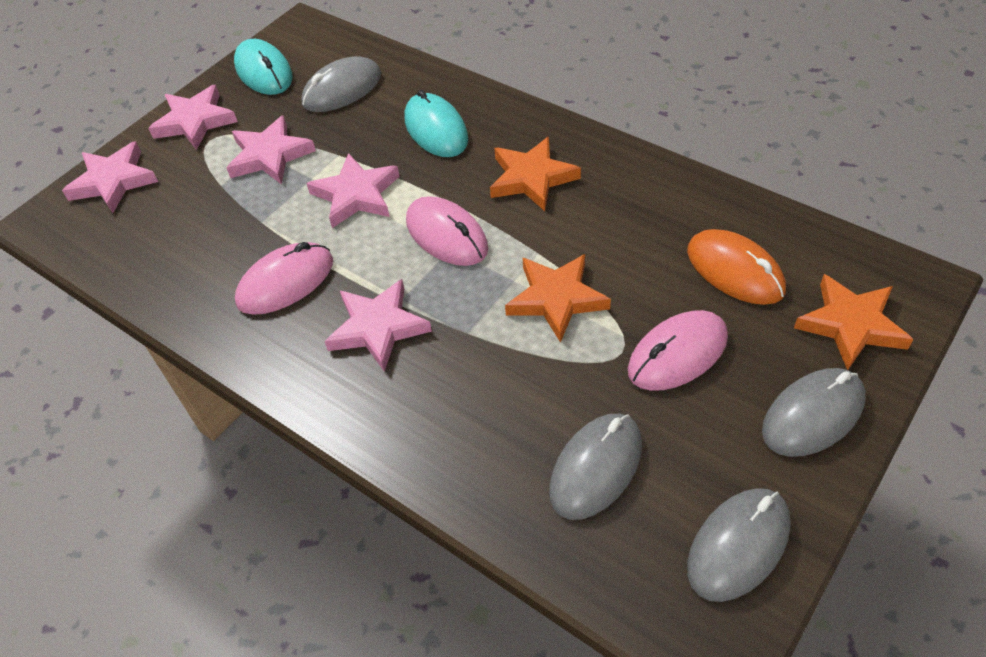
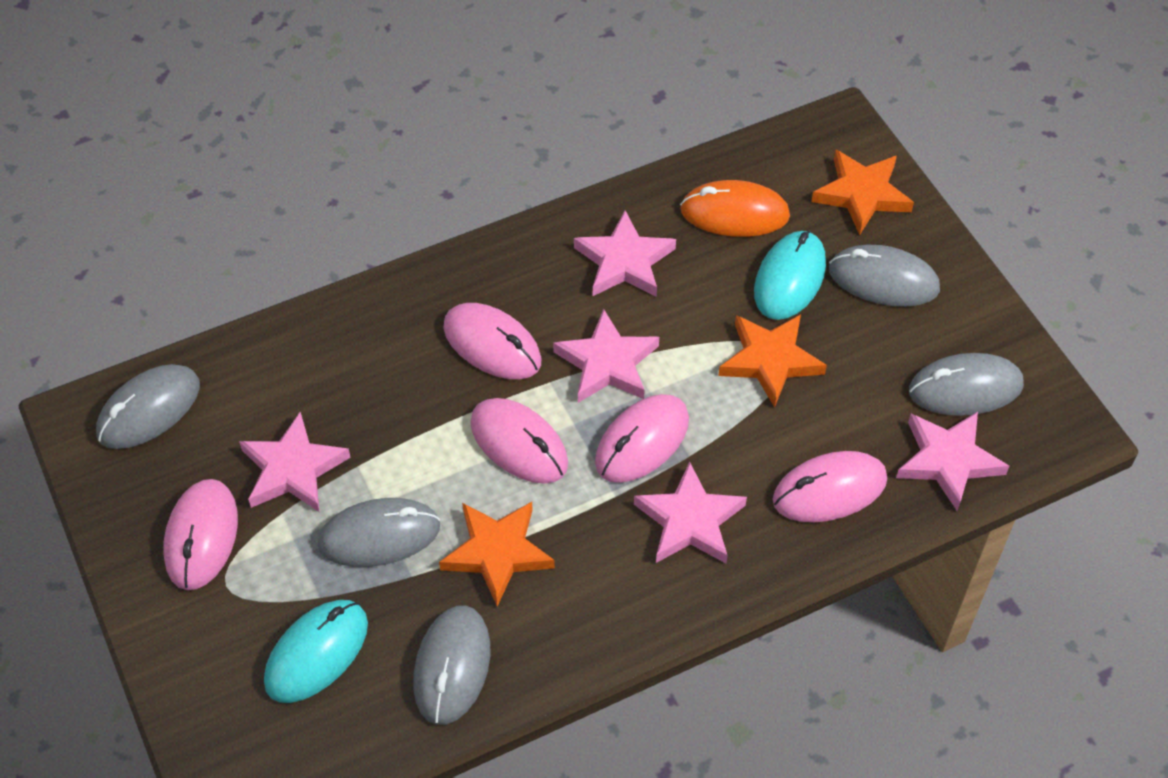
grey mouse: [302,56,381,112] [549,413,642,520] [687,488,791,602] [762,368,866,457] = 4 -> [96,364,200,449] [318,498,440,567] [413,605,490,725] [829,245,940,307] [909,353,1024,416] = 5
pink mouse: [235,242,333,315] [406,196,488,266] [628,310,728,391] = 3 -> [164,479,238,590] [443,303,541,379] [470,398,568,484] [595,394,689,483] [773,451,887,522] = 5

